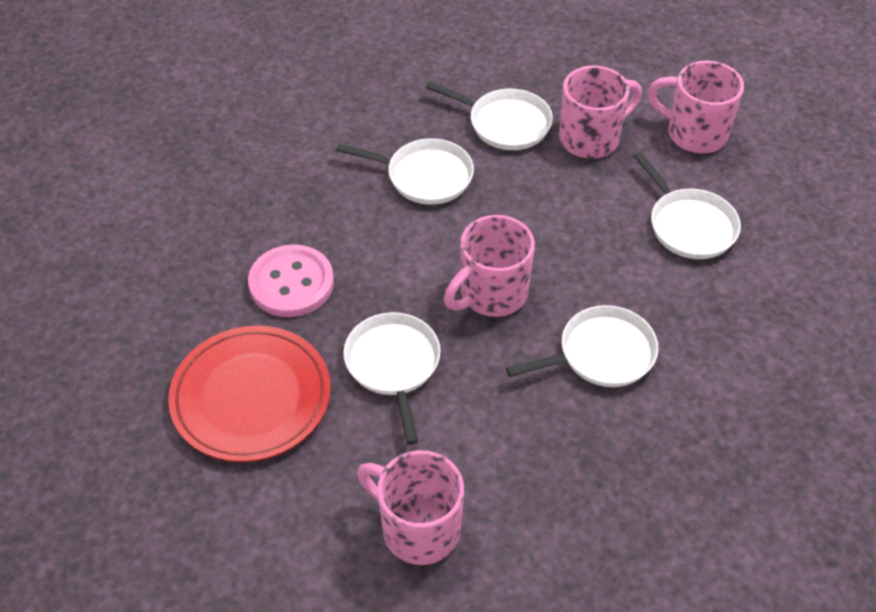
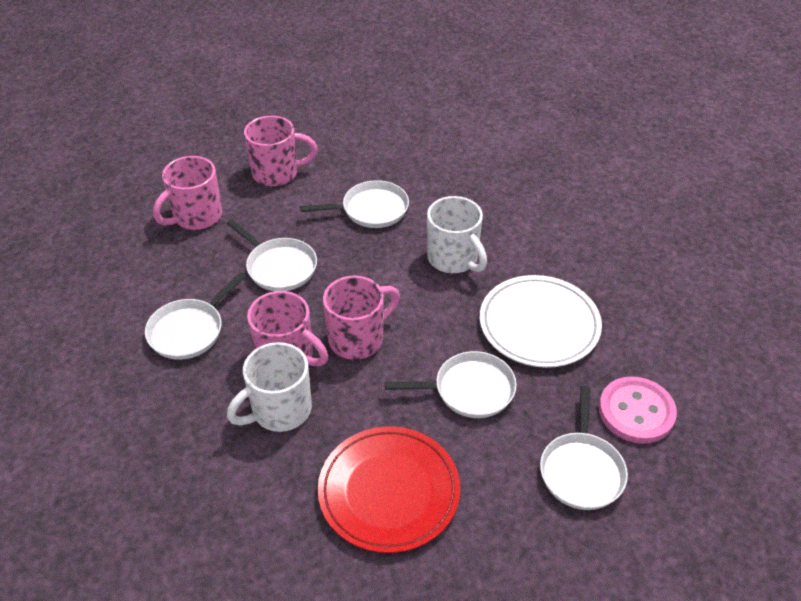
white mug: none = 0 -> [227,342,312,432] [427,196,487,273] = 2
white plate: none = 0 -> [480,275,602,368] = 1

